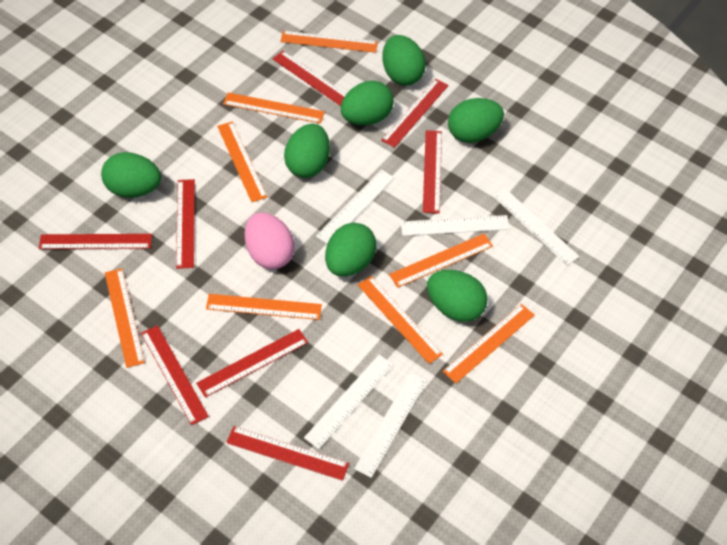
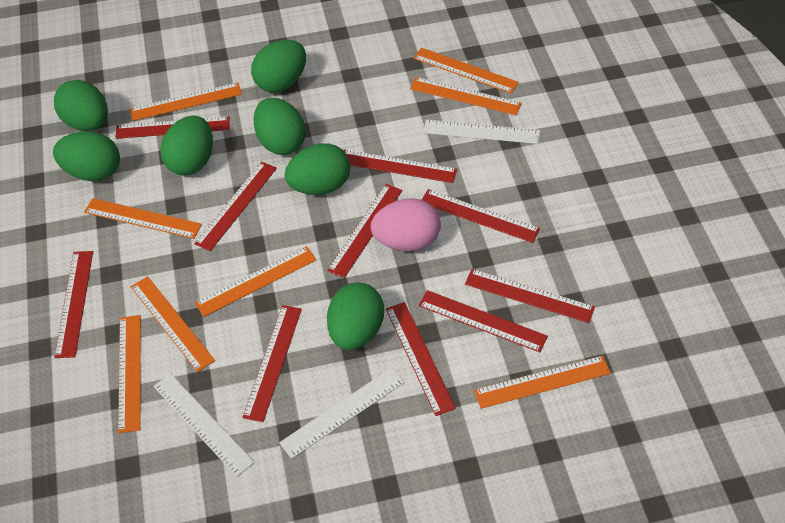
red ruler: [39,234,152,249] [141,325,209,425] [176,179,195,269] [196,329,308,398] [226,426,349,481] [272,51,346,106] [381,79,449,148] [423,130,442,214] = 8 -> [54,251,93,358] [115,116,230,139] [194,162,277,251] [242,305,302,422] [327,184,402,278] [343,149,457,183] [386,302,456,416] [418,290,548,353] [422,189,540,243] [465,269,595,323] = 10
white ruler: [304,355,394,449] [316,169,395,244] [354,373,427,478] [401,215,510,236] [493,188,579,266] = 5 -> [153,373,255,477] [279,368,405,459] [423,120,540,144] = 3

